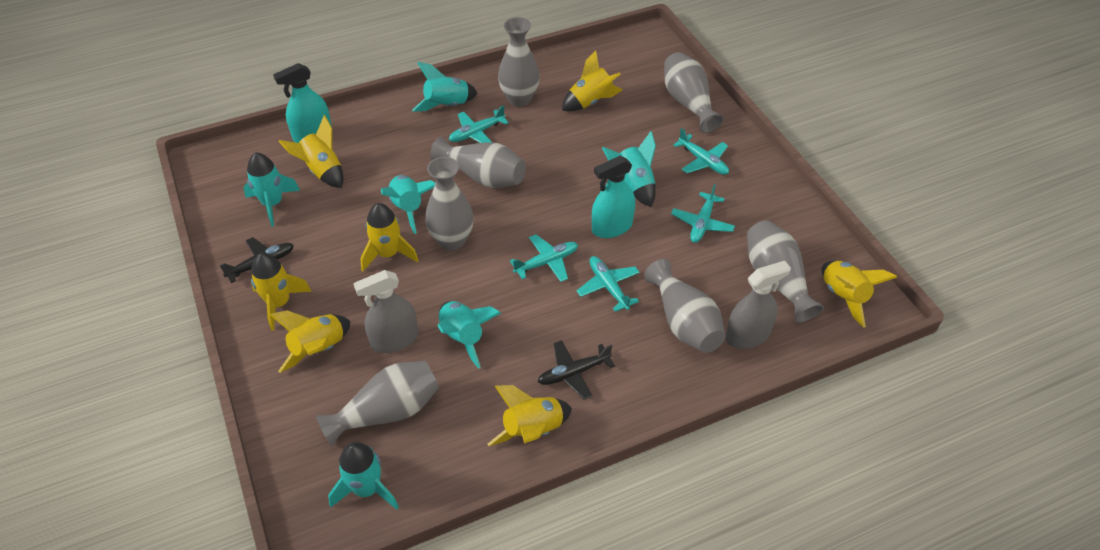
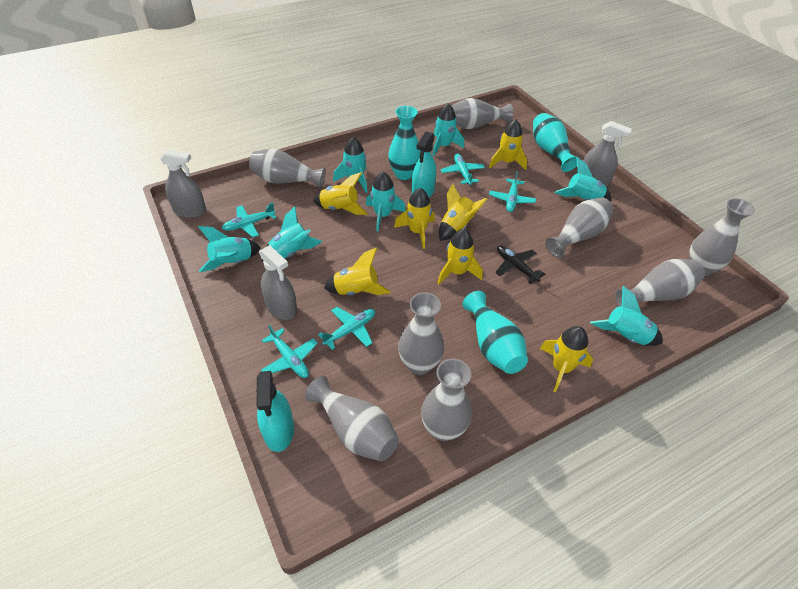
black plane: [219,237,294,283] [538,340,615,400] = 2 -> [495,246,545,284] = 1
grey spray bottle: [353,270,418,353] [726,261,791,349] = 2 -> [160,149,206,218] [259,245,297,320] [583,121,632,186] = 3
grey vase: [316,361,439,446] [425,157,474,250] [430,137,526,188] [498,17,540,107] [644,259,725,353] [664,52,724,133] [747,220,824,323] = 7 -> [249,149,326,188] [305,376,399,461] [398,292,444,375] [421,359,472,441] [451,98,513,129] [545,197,613,258] [615,259,705,307] [689,198,755,276] = 8
turquoise rocket: [243,152,300,226] [328,442,399,510] [381,175,435,234] [412,62,477,112] [438,301,501,369] [602,131,656,207] = 6 -> [198,226,261,272] [262,206,322,262] [333,137,368,193] [366,172,406,232] [432,104,464,157] [554,157,612,201] [590,286,663,346] = 7
turquoise vase: none = 0 -> [388,106,421,180] [462,291,528,374] [533,113,577,172] = 3

